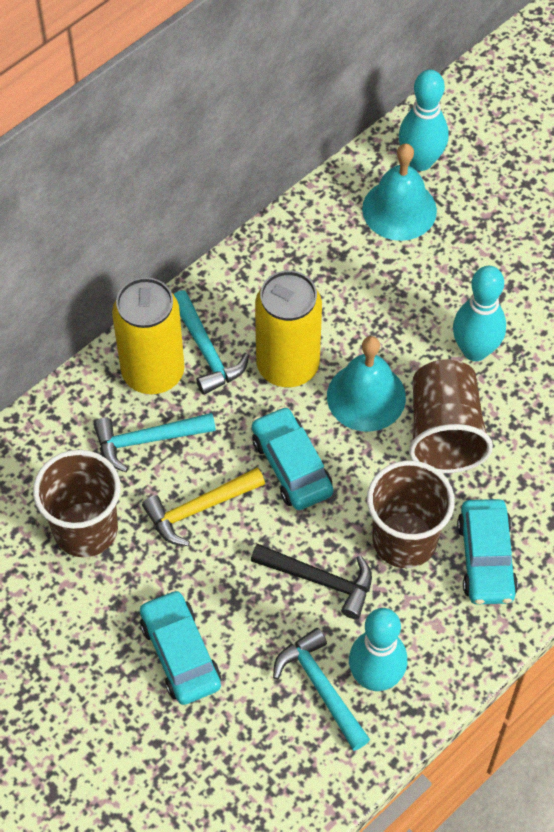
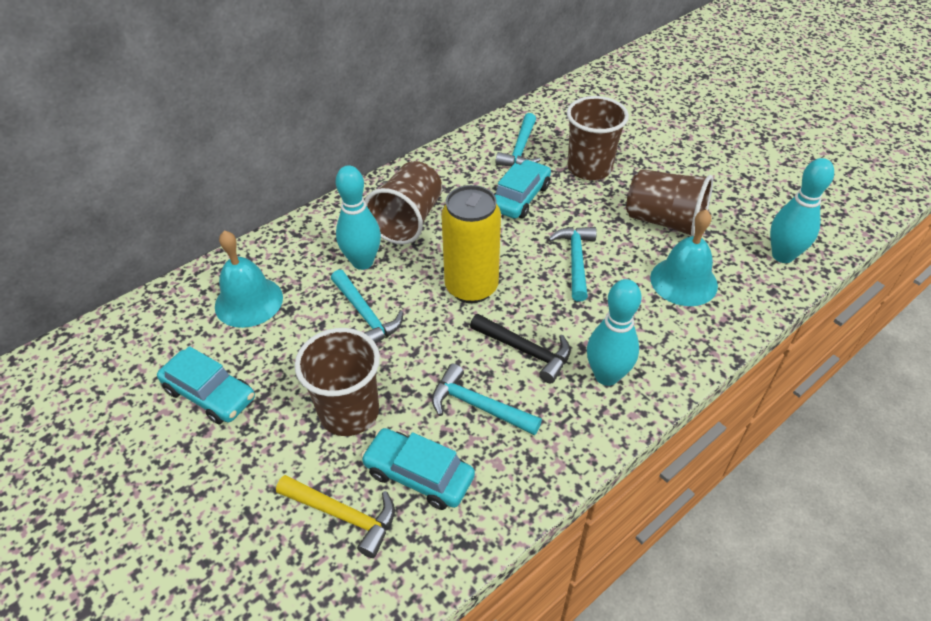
brown cup: [33,450,121,557] [367,460,455,568] [409,359,493,473] = 3 -> [295,328,380,436] [365,161,442,245] [567,96,629,180] [626,169,713,236] = 4
turquoise hammer: [94,413,216,472] [174,291,249,395] [273,628,370,751] = 3 -> [331,270,403,344] [432,364,542,436] [496,113,541,166] [548,227,597,302] = 4
yellow can: [112,277,184,394] [255,271,322,387] = 2 -> [441,185,501,303] = 1

